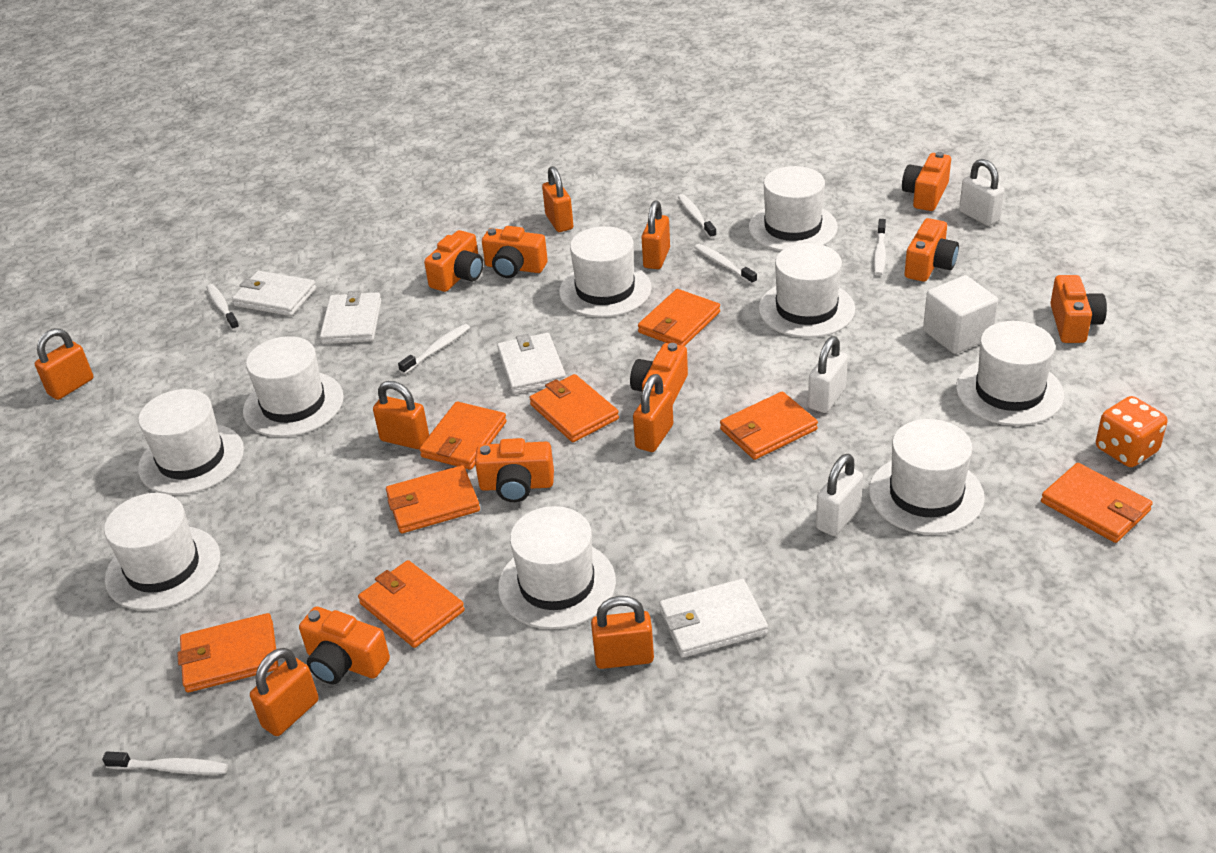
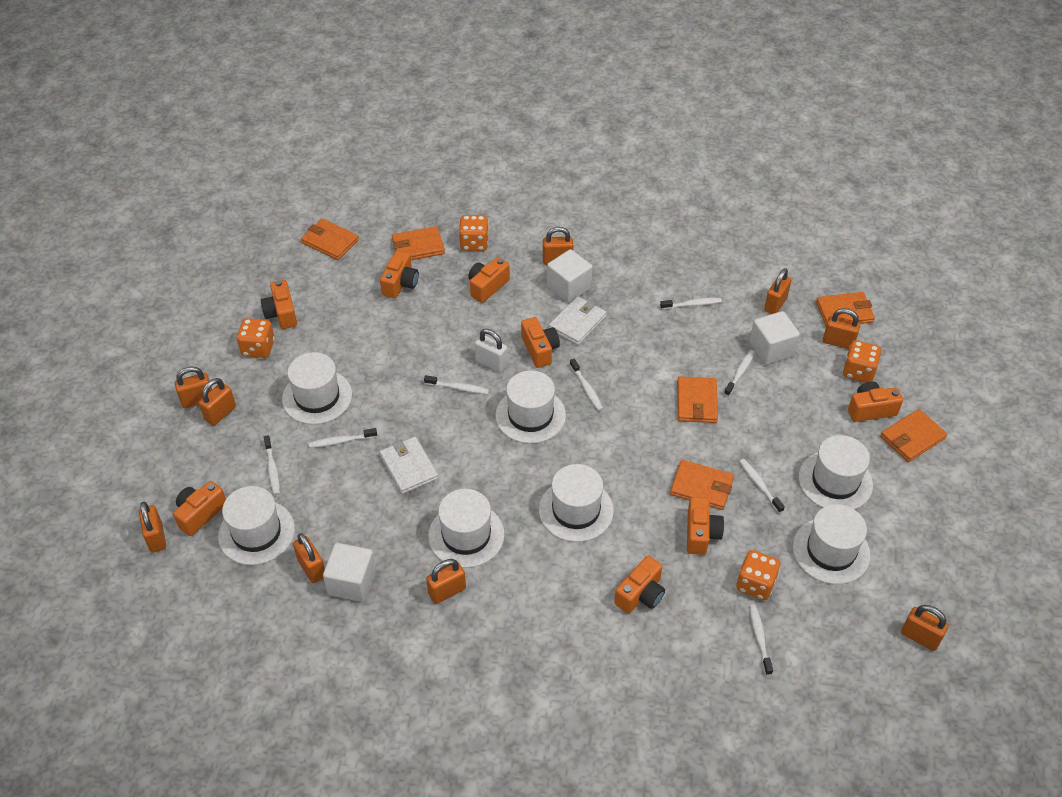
orange dice: [1096,396,1167,467] = 1 -> [237,318,275,358] [459,215,488,251] [736,550,780,600] [843,340,881,383] = 4
orange padlock: [35,329,93,400] [250,648,319,736] [373,381,429,449] [542,166,573,232] [591,596,654,669] [633,374,673,452] [642,201,670,269] = 7 -> [139,502,166,553] [175,366,212,408] [199,378,236,426] [293,533,325,583] [426,559,466,604] [543,227,573,265] [764,268,791,314] [823,308,860,349] [901,605,949,651] = 9
orange wallet: [177,613,278,693] [358,560,465,648] [386,465,480,533] [419,402,507,470] [529,374,619,442] [638,289,720,346] [720,391,818,460] [1041,463,1153,543] = 8 -> [301,219,359,260] [392,226,445,260] [670,460,734,510] [677,376,718,423] [816,292,875,326] [880,409,947,462] = 6
white cube: [923,275,998,354] = 1 -> [323,543,376,602] [547,249,593,303] [750,311,800,365] = 3
white hat: [104,493,220,611] [138,389,244,495] [243,336,344,437] [498,506,616,629] [559,226,651,317] [749,166,838,251] [759,243,855,338] [869,419,985,535] [956,321,1064,426] = 9 -> [218,486,295,565] [282,352,352,425] [428,489,505,568] [495,371,566,444] [539,464,614,542] [793,504,870,584] [799,435,873,510] = 7
white padlock: [808,336,848,413] [816,454,863,536] [959,159,1005,226] = 3 -> [475,329,508,372] = 1
white toothbrush: [102,752,228,775] [206,284,239,330] [398,324,470,374] [678,194,717,239] [694,244,757,284] [874,219,886,276] = 6 -> [264,435,280,495] [309,428,377,448] [424,375,489,394] [570,359,603,411] [660,298,722,310] [724,350,755,396] [739,459,785,513] [749,604,773,675] = 8
white wallet: [232,271,316,316] [320,290,381,344] [497,333,566,394] [659,579,768,658] = 4 -> [380,437,438,494] [549,296,607,345] = 2

